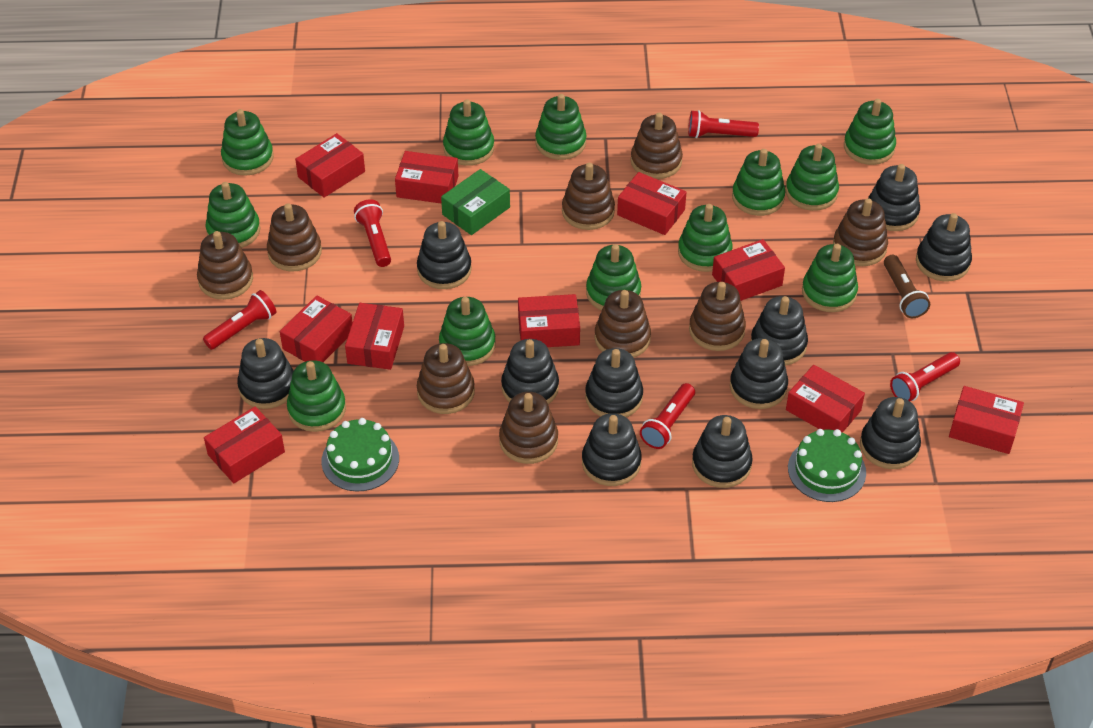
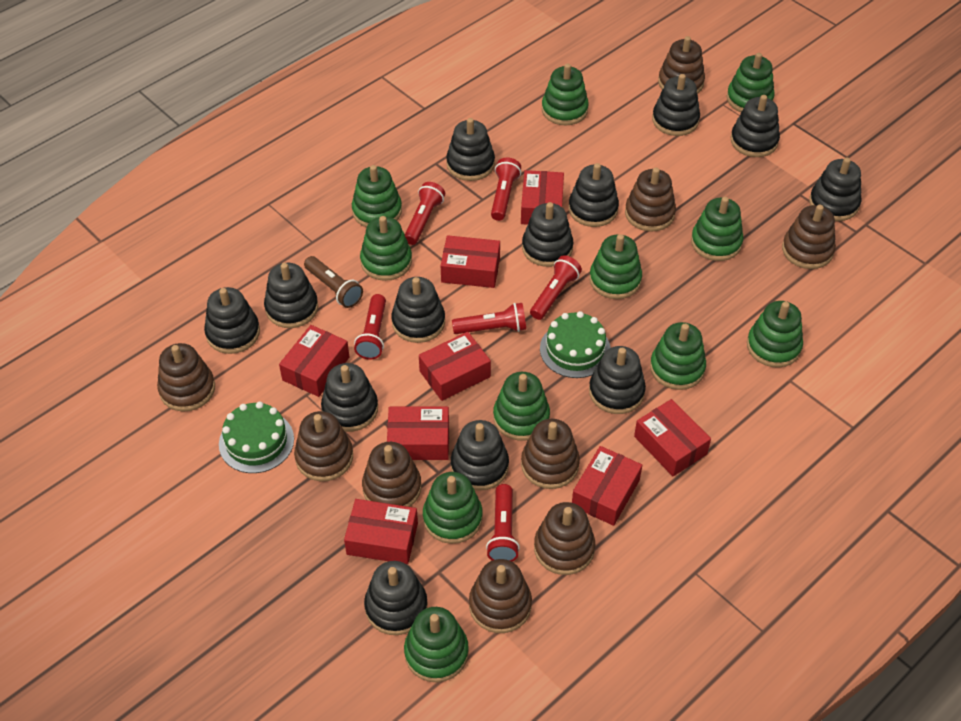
black stacking toy: [237,338,294,409] [417,221,472,289] [501,339,559,404] [582,413,642,486] [585,348,643,417] [692,415,753,488] [730,338,788,409] [751,296,808,366] [860,397,921,469] [868,164,920,231] [916,213,972,282] = 11 -> [204,287,260,354] [264,263,318,328] [321,363,378,432] [364,561,428,635] [391,277,445,343] [446,118,495,181] [451,420,509,491] [522,202,573,267] [568,163,619,227] [589,346,646,414] [652,74,700,136] [731,95,780,157] [809,158,862,221] = 13
green box: [441,169,510,235] = 1 -> none = 0
green stacking toy: [206,182,260,248] [221,109,274,176] [287,360,346,432] [439,297,496,366] [443,99,494,166] [535,94,586,160] [586,244,641,310] [678,204,733,272] [732,149,785,216] [785,144,839,211] [802,244,858,312] [844,99,896,165] = 12 -> [352,165,402,228] [360,216,412,281] [404,607,469,682] [423,472,483,544] [493,372,550,441] [542,64,589,125] [589,234,642,299] [650,322,706,390] [691,197,744,261] [727,53,775,112] [747,301,803,368] = 11
red box: [204,407,285,483] [280,296,353,362] [295,133,365,198] [345,303,404,370] [395,151,458,204] [518,294,580,347] [617,172,686,235] [712,239,785,301] [786,365,865,433] [949,386,1024,454] = 10 -> [279,325,349,397] [344,499,418,564] [387,407,449,460] [419,332,491,401] [441,235,500,288] [521,170,564,225] [572,446,642,526] [634,399,711,476] = 8
red flashlight: [203,290,277,350] [354,199,391,267] [640,383,695,449] [688,110,759,138] [890,352,960,401] = 5 -> [354,294,386,360] [405,182,445,245] [452,303,526,334] [486,484,520,562] [491,157,521,221] [530,255,582,320] = 6

